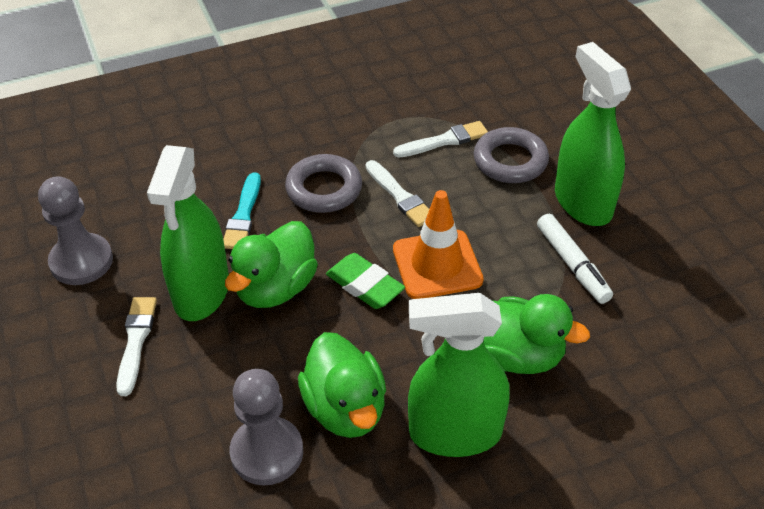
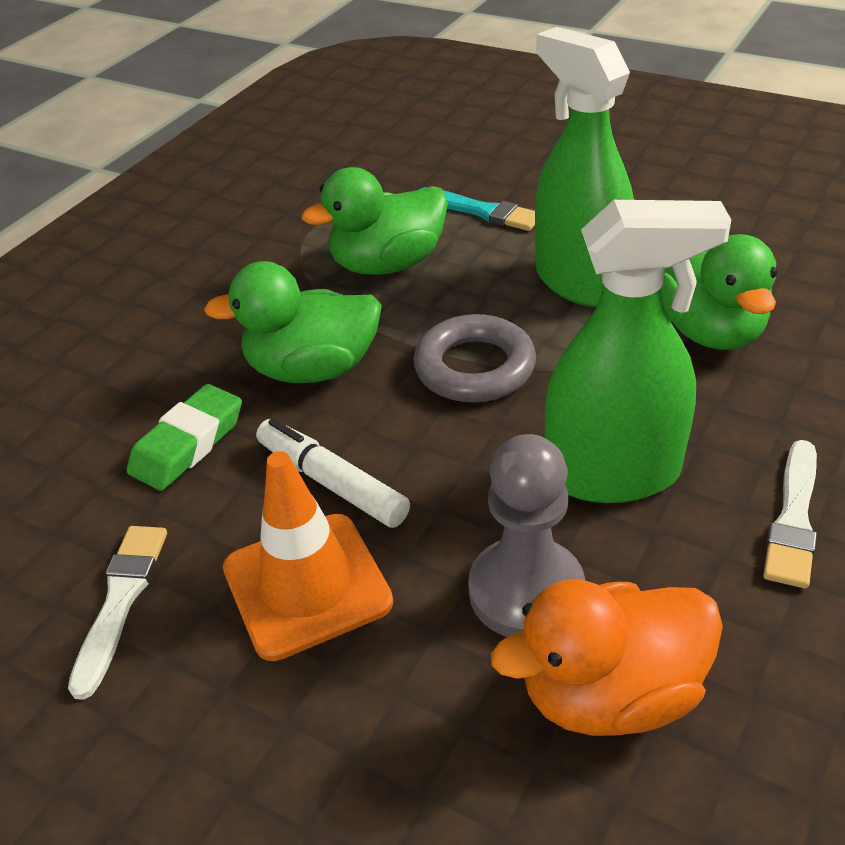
green spray bottle: [147,145,229,321] [408,293,510,457] [555,42,631,226] = 3 -> [535,27,634,307] [545,200,731,503] = 2
grey pawn: [38,176,113,285] [230,369,303,485] = 2 -> [468,434,585,637] = 1
grey ring: [285,154,362,213] [474,127,549,183] = 2 -> [413,314,536,403] = 1
orange duck: none = 0 -> [491,579,723,736] = 1
white brush: [116,297,157,396] [366,160,429,227] [393,121,488,158] = 3 -> [68,526,167,700] [763,440,817,589] = 2

